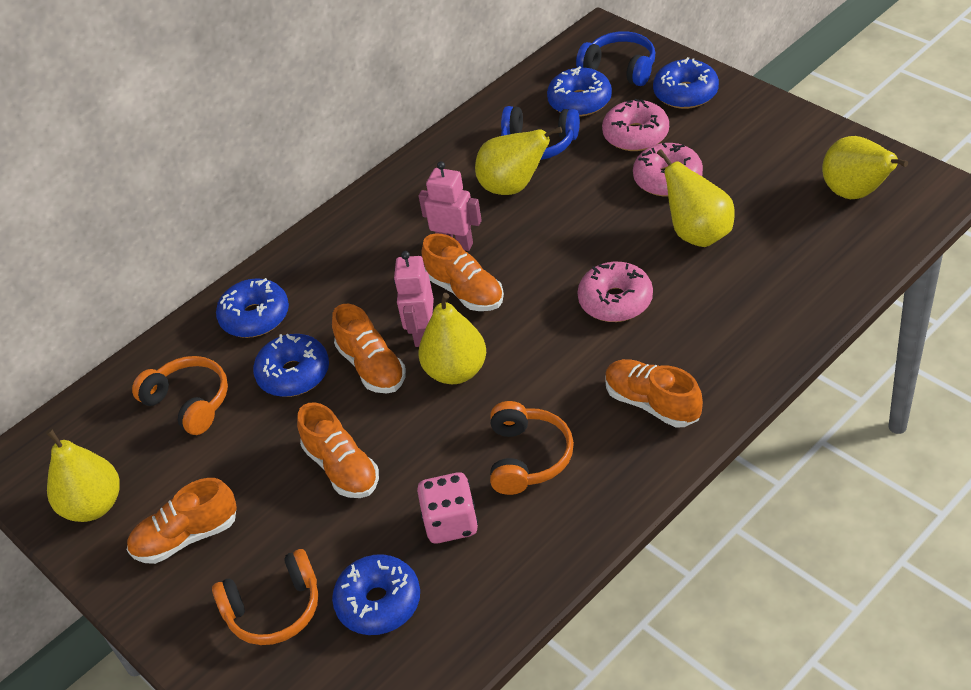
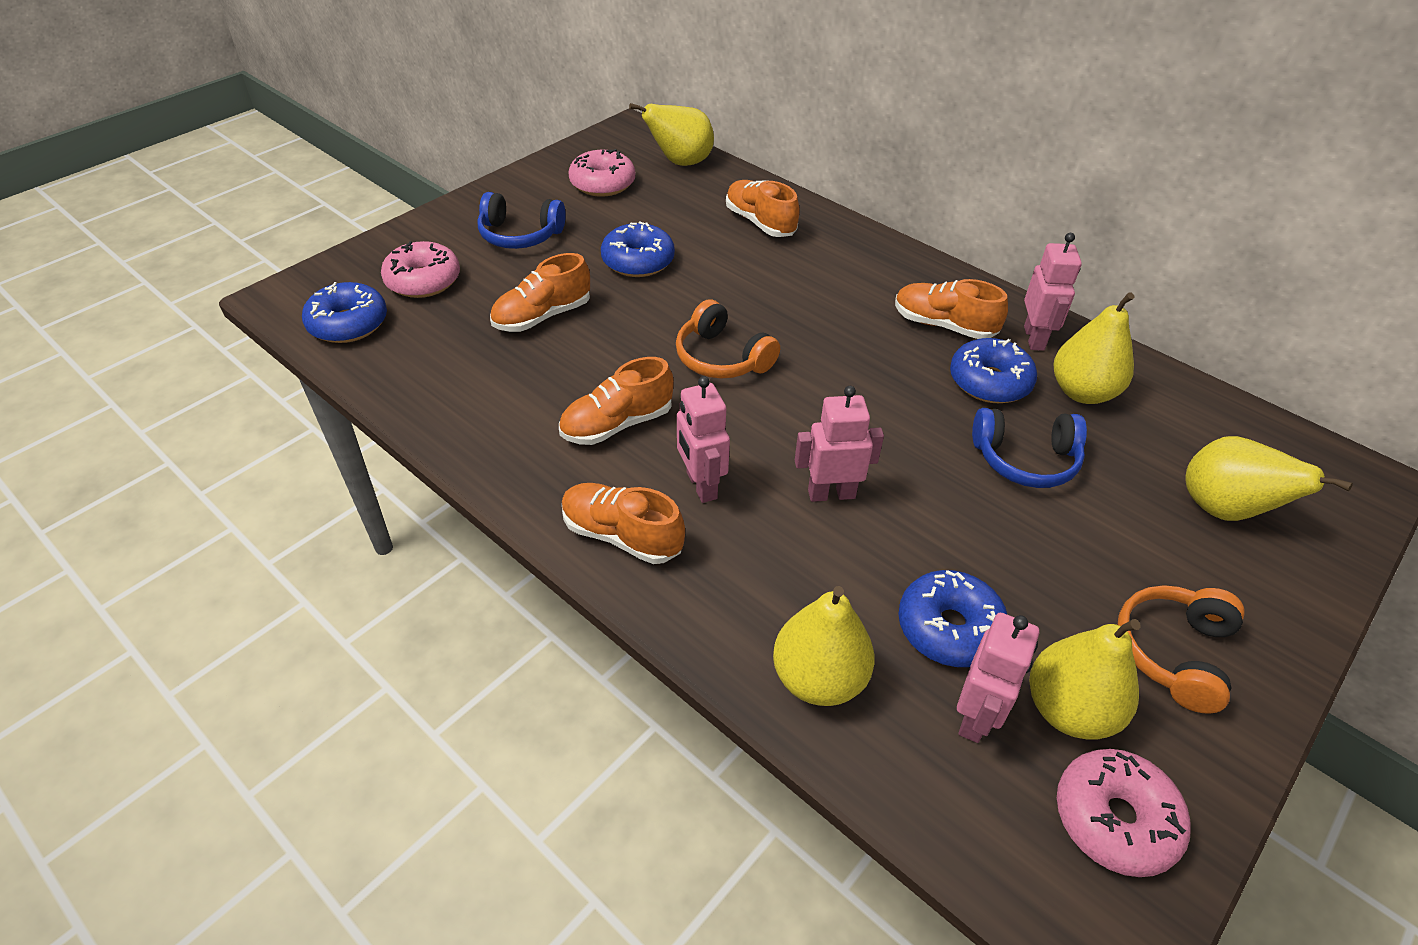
blue donut: [216,278,289,338] [253,334,329,397] [332,554,420,635] [547,66,612,117] [653,57,719,109] = 5 -> [302,282,387,343] [601,221,675,277] [898,570,1007,667] [950,338,1037,403] = 4
orange headphones: [132,356,228,435] [212,549,318,645] [490,401,574,495] = 3 -> [676,299,780,379] [1118,585,1245,714] = 2
pink dice: [417,472,478,543] = 1 -> none = 0
pink robot: [394,251,434,347] [419,161,482,251] = 2 -> [677,376,730,503] [795,386,884,502] [957,613,1039,743] [1024,233,1082,351] = 4

